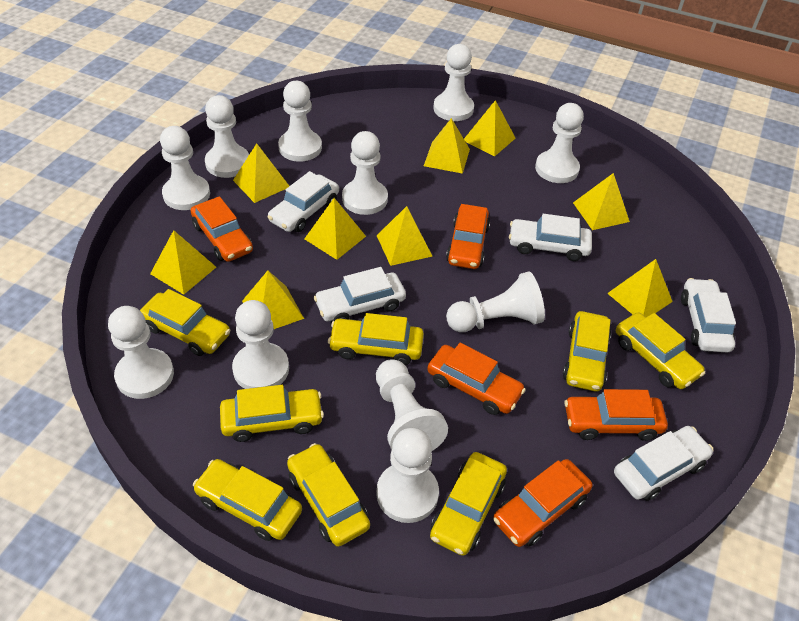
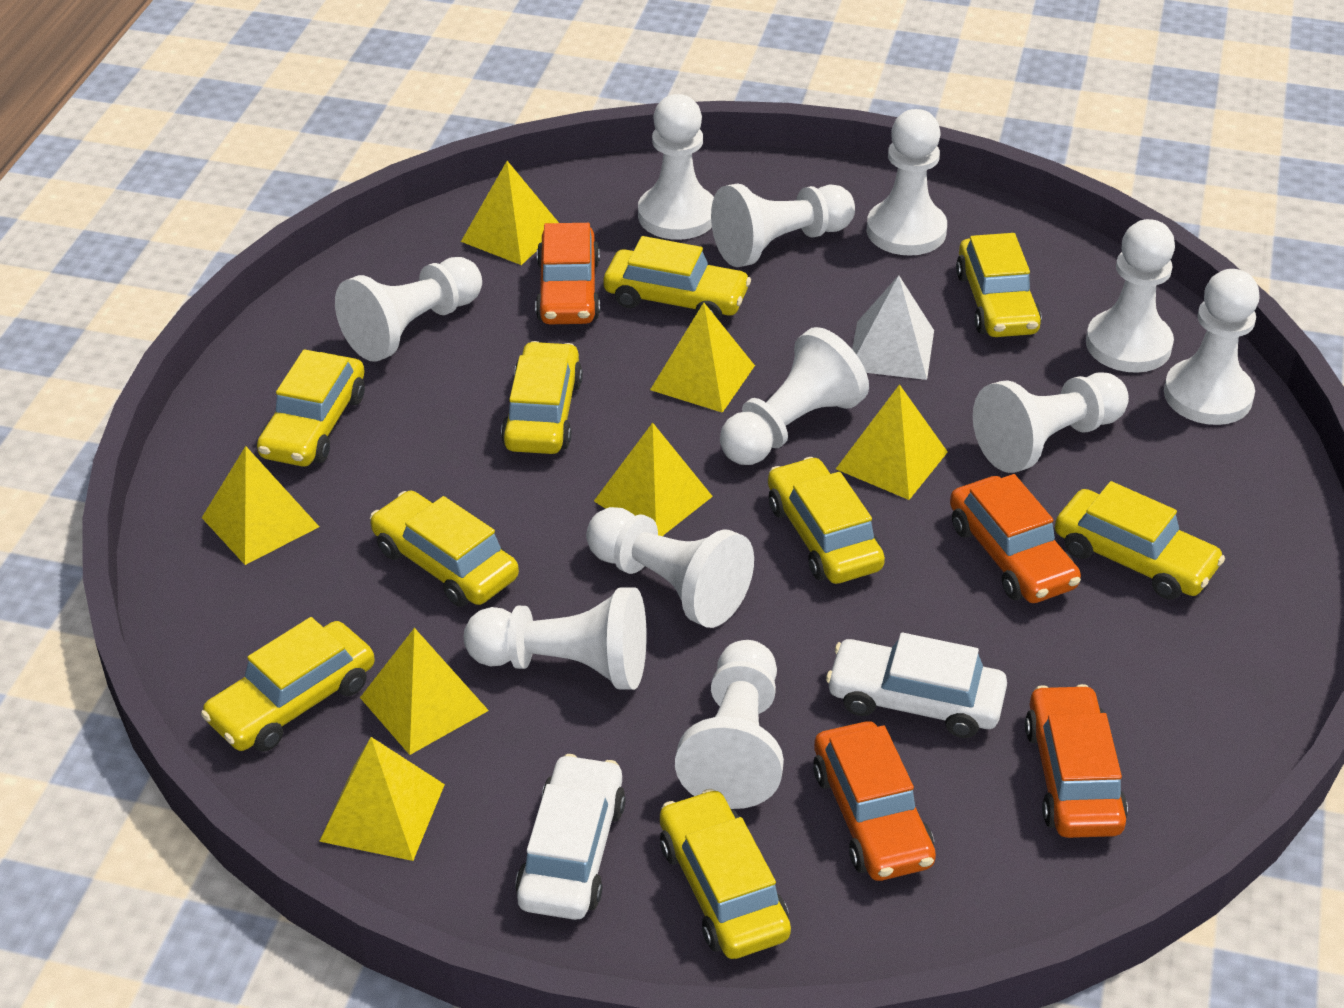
orange car: [191,196,253,262] [427,343,526,415] [446,204,490,269] [493,459,593,547] [564,389,668,441] = 5 -> [535,223,600,324] [813,721,936,881] [950,474,1081,603] [1025,684,1128,838] = 4
white car: [267,171,339,232] [314,267,406,322] [509,214,592,261] [614,426,713,501] [681,278,736,353] = 5 -> [515,754,626,920] [826,633,1007,738] = 2
white pyramid: none = 0 -> [852,275,934,380] = 1
yellow car: [140,289,230,356] [193,459,302,541] [220,385,324,442] [287,443,370,547] [328,313,424,365] [430,452,507,556] [563,311,611,392] [616,312,705,389] = 8 -> [201,617,375,752] [257,349,365,466] [370,491,519,607] [501,341,583,454] [603,236,751,320] [660,789,791,959] [768,457,885,584] [956,233,1041,337] [1055,481,1225,600] = 9
yellow pyramid: [150,230,216,294] [233,143,289,203] [242,270,304,329] [304,198,366,260] [377,206,432,266] [424,118,470,174] [464,100,516,157] [573,173,630,230] [607,259,673,317] = 9 -> [202,446,319,565] [319,737,445,861] [360,628,489,755] [461,161,559,265] [594,423,713,536] [650,303,755,413] [836,384,948,500] = 7

